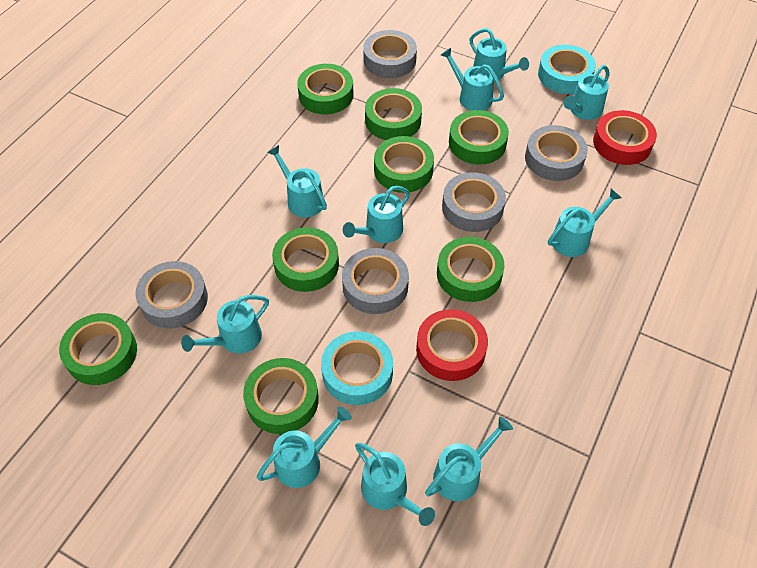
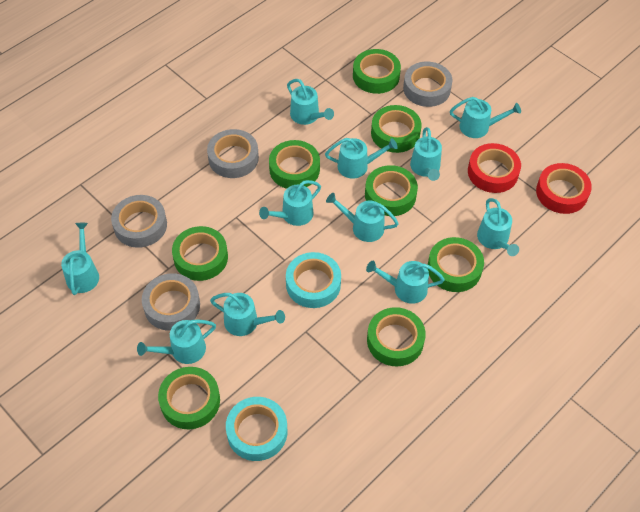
grey tape: [135,261,208,329] [342,248,409,314] [363,30,417,78] [442,172,506,232] [525,125,588,181] = 5 -> [111,195,167,248] [142,273,200,331] [207,129,259,178] [403,62,453,107] = 4
turquoise watering can: [181,295,269,354] [257,406,352,488] [267,145,327,217] [343,186,410,243] [355,443,435,526] [425,417,513,501] [441,48,504,111] [470,28,529,82] [548,189,622,257] [563,65,610,120] = 10 -> [61,223,99,295] [137,319,216,364] [210,293,285,336] [259,180,321,226] [287,79,334,125] [325,138,398,179] [326,193,399,242] [366,261,445,304] [410,127,442,181] [450,97,521,138] [477,198,519,256] = 11

